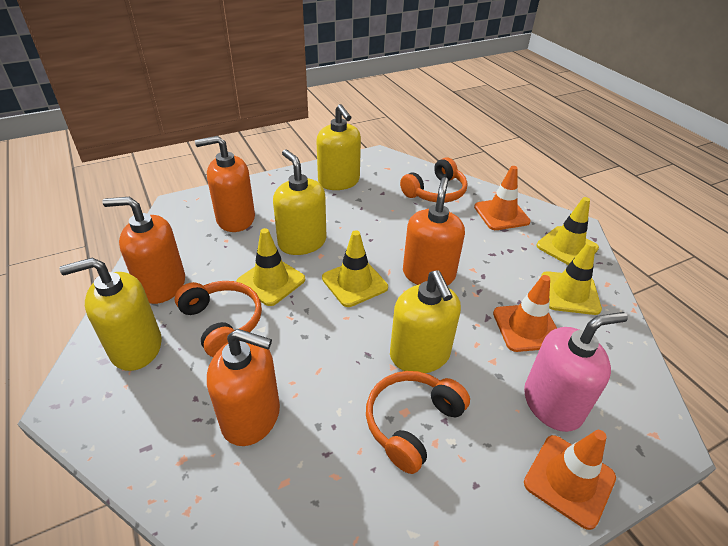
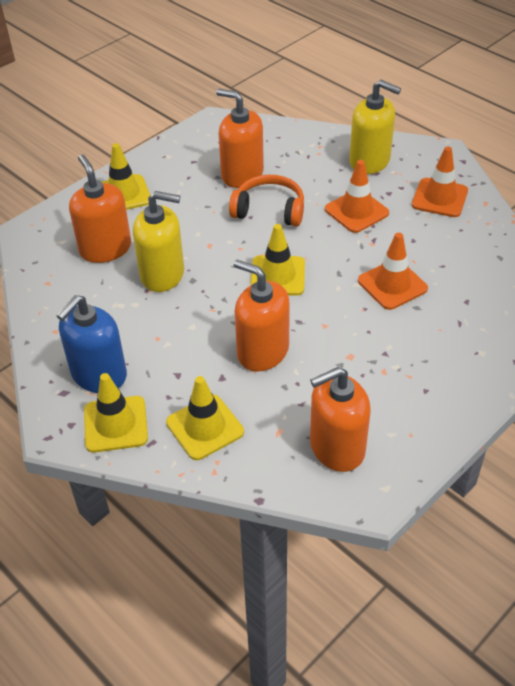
blue soap dispenser: none = 0 -> [57,295,127,393] = 1
orange headphones: [175,281,262,357] [366,371,470,474] [400,157,467,203] = 3 -> [229,175,304,227] = 1
pink soap dispenser: [524,312,628,432] = 1 -> none = 0
yellow soap dispenser: [59,258,162,371] [273,149,327,255] [316,104,361,190] [390,270,461,373] = 4 -> [133,191,184,292] [349,80,401,174] = 2

